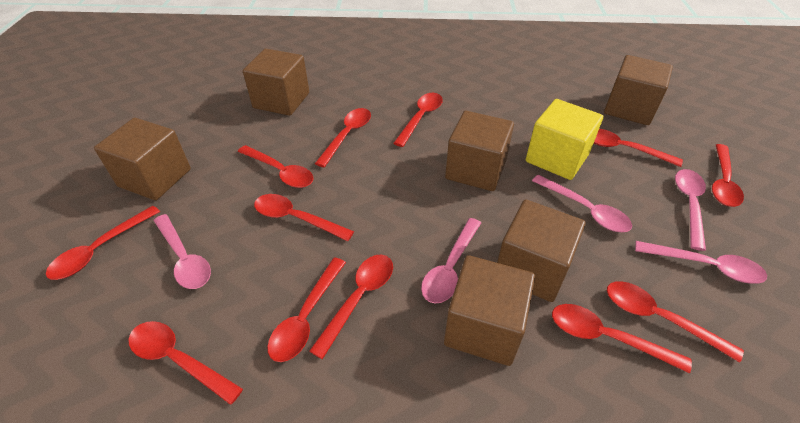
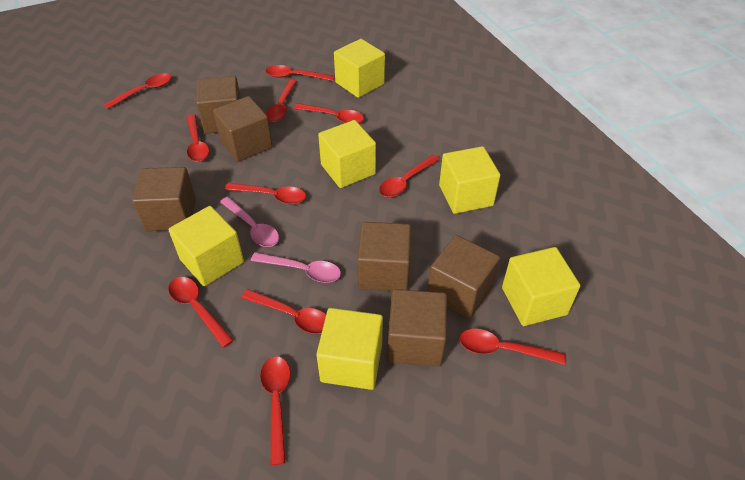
pink spoon: [154,214,211,289] [421,218,481,304] [532,175,632,232] [635,241,767,284] [675,169,706,251] = 5 -> [220,197,279,247] [251,252,341,283] = 2
red spoon: [46,205,160,280] [128,321,243,405] [238,145,314,188] [254,194,354,241] [267,258,346,362] [309,255,393,359] [315,108,371,167] [394,93,443,147] [552,304,692,373] [594,129,683,167] [607,281,744,362] [712,144,744,207] = 12 -> [104,73,171,109] [168,277,234,348] [187,114,209,162] [224,183,306,205] [242,289,326,334] [260,356,291,465] [265,65,335,81] [266,80,297,122] [294,103,364,123] [379,154,440,197] [459,329,565,365] = 11
yellow cube: [526,99,603,180] = 1 -> [169,206,244,286] [316,308,383,390] [318,120,376,188] [334,39,385,98] [439,146,500,214] [502,247,580,326] = 6

